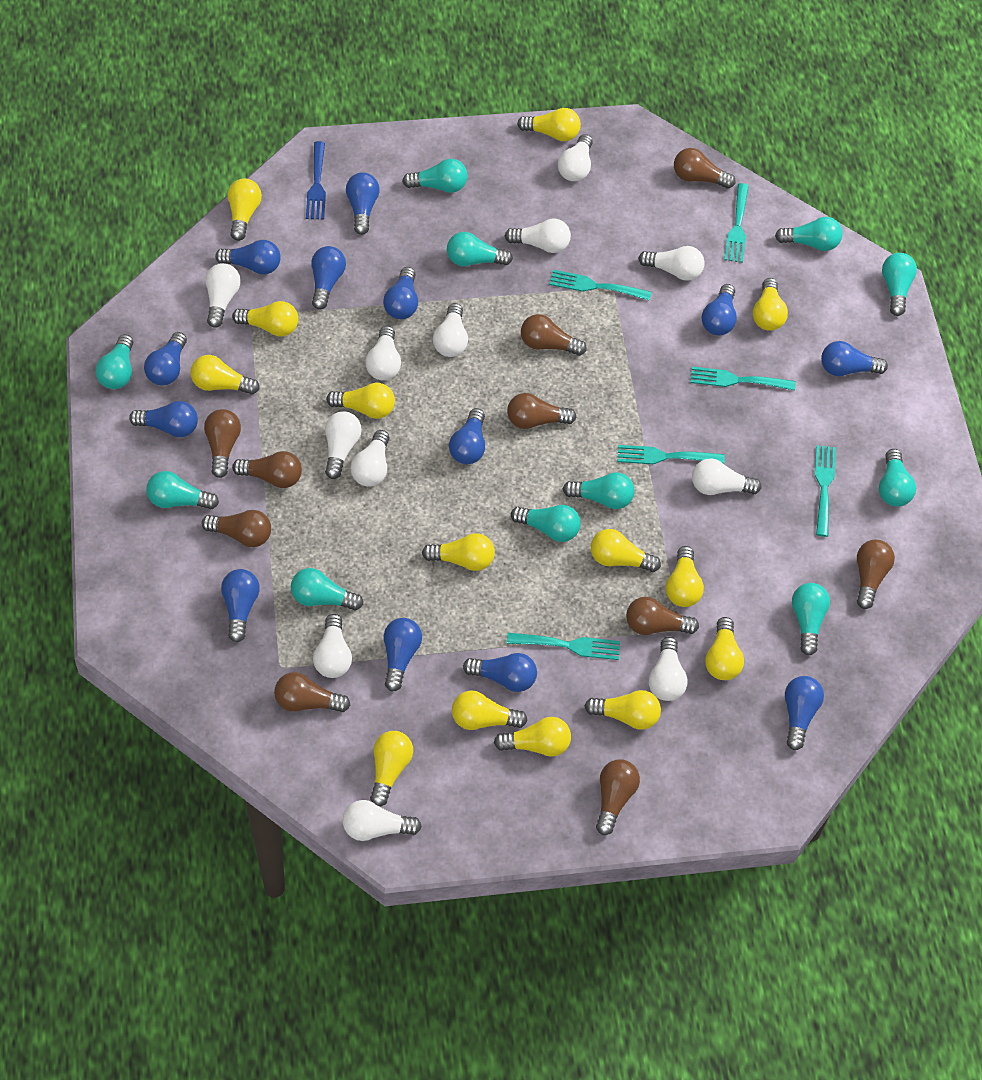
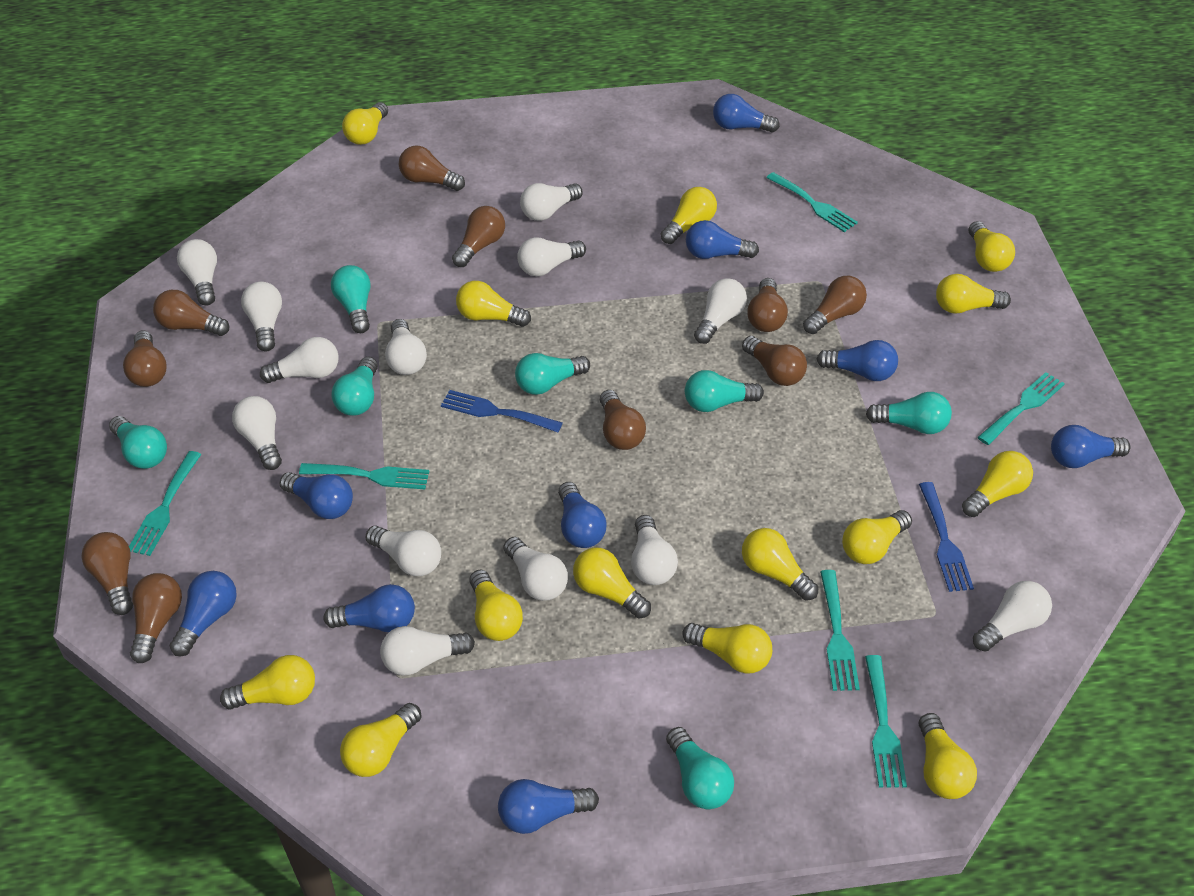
blue fork: [306,141,326,219] = 1 -> [441,390,562,432] [919,482,974,592] = 2
blue light bulb: [129,401,198,437] [144,332,187,385] [215,240,281,275] [221,569,260,642] [311,246,346,310] [346,172,380,235] [383,267,418,319] [384,618,422,692] [449,408,485,464] [463,653,537,692] [701,284,737,335] [785,676,824,750] [821,341,888,376] = 13 -> [170,571,237,656] [280,472,353,519] [323,584,415,632] [498,779,599,834] [558,482,607,548] [686,220,759,259] [713,94,780,133] [816,340,898,381] [1051,425,1131,468] = 9
turquoise light bulb: [95,334,133,389] [146,471,219,509] [291,568,363,610] [402,159,468,193] [447,232,513,266] [511,505,581,542] [563,472,634,509] [775,217,843,251] [792,583,830,656] [879,449,916,507] [882,253,917,316] = 11 -> [109,416,167,469] [331,265,371,333] [332,357,378,416] [515,353,590,395] [666,727,734,809] [685,370,764,412] [866,392,952,434] = 7
white light bulb: [205,263,241,328] [313,614,352,678] [325,411,362,479] [343,800,422,841] [351,430,390,487] [365,326,401,380] [433,303,468,357] [505,218,571,253] [558,134,593,181] [638,246,705,281] [649,637,688,701] [692,458,762,495] = 12 -> [177,239,217,306] [232,396,282,470] [241,282,282,352] [260,337,339,383] [365,525,441,576] [380,626,475,676] [385,319,427,375] [504,537,568,601] [517,237,586,276] [520,183,582,221] [631,515,678,585] [694,278,747,344] [973,581,1052,651] = 13

